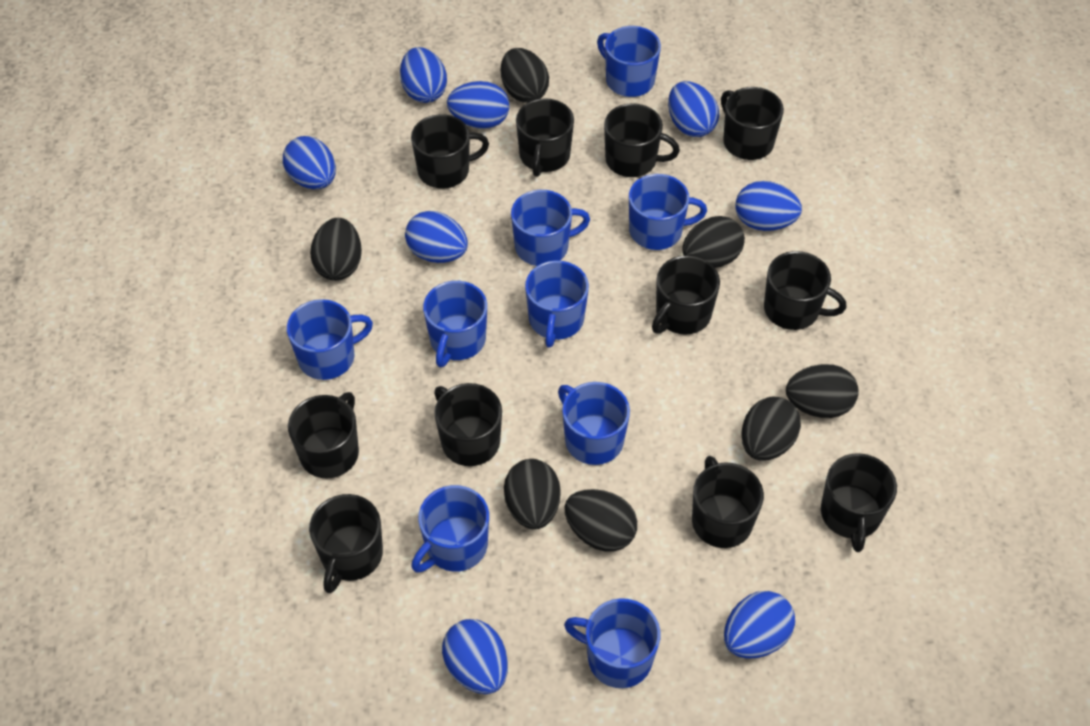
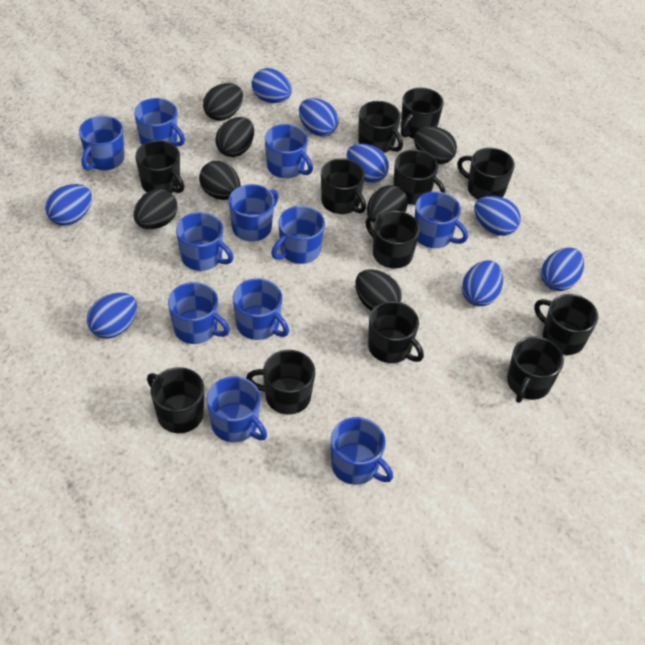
black mug: [288,392,359,479] [309,494,383,593] [411,114,489,189] [434,383,502,466] [516,98,574,177] [604,103,680,177] [652,256,720,335] [692,456,764,548] [721,87,784,160] [764,251,847,330] [821,453,897,552] = 11 -> [135,140,184,193] [147,367,204,433] [246,350,315,414] [321,159,366,214] [358,101,403,153] [366,211,420,269] [368,301,424,363] [393,150,445,205] [401,88,444,139] [457,148,515,199] [507,336,564,403] [534,294,598,355] = 12
blue mug: [287,299,373,380] [411,485,489,572] [423,281,487,367] [511,190,590,266] [525,261,589,348] [558,382,630,465] [564,598,661,688] [597,26,661,97] [629,174,707,250] = 9 -> [79,116,125,170] [134,98,185,146] [168,282,230,344] [176,212,234,271] [207,376,267,442] [229,184,279,241] [233,278,289,340] [265,124,313,178] [271,206,325,264] [331,417,393,485] [414,191,468,248] = 11

